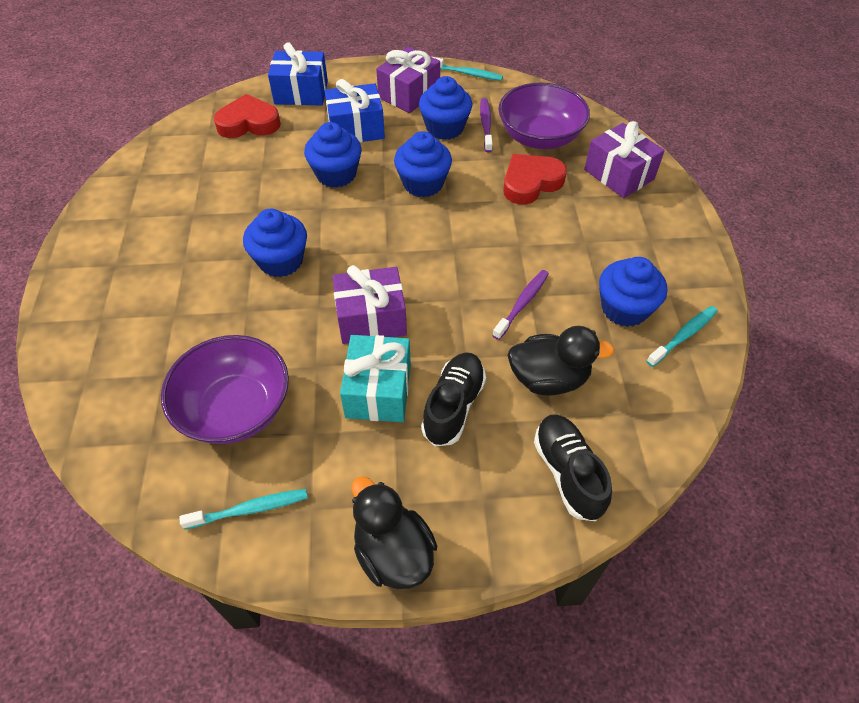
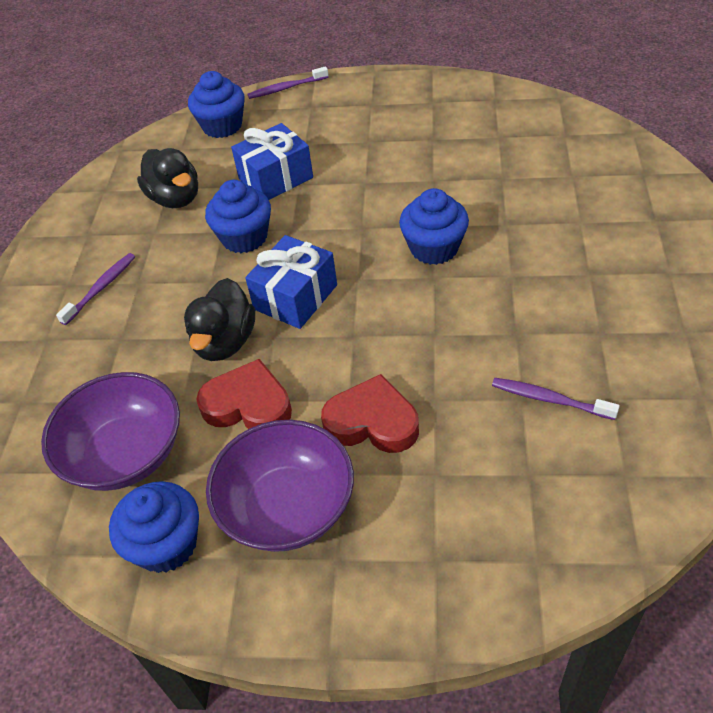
black shoe: [421,352,486,446] [534,414,612,521] = 2 -> none = 0
blue cupcake: [243,209,307,277] [304,122,362,188] [394,131,452,197] [419,76,472,140] [599,257,667,327] = 5 -> [109,481,199,573] [188,71,245,138] [205,180,271,253] [399,188,469,265] = 4
purple gift: [332,265,407,344] [376,47,440,113] [584,121,665,198] = 3 -> none = 0
purple toothbrush: [480,98,493,152] [492,270,549,340] = 2 -> [56,253,135,325] [247,66,328,99] [492,378,620,420] = 3
turquoise gift: [340,335,411,422] = 1 -> none = 0
turquoise toothbrush: [179,489,308,529] [433,57,503,81] [647,306,718,367] = 3 -> none = 0

